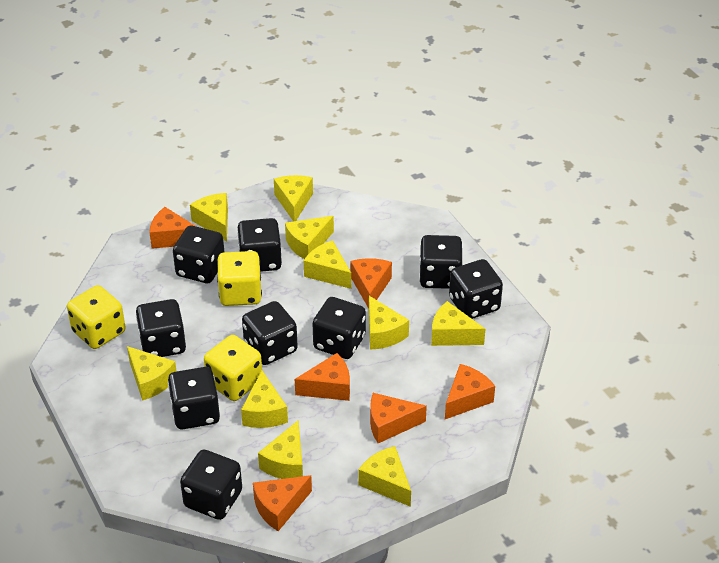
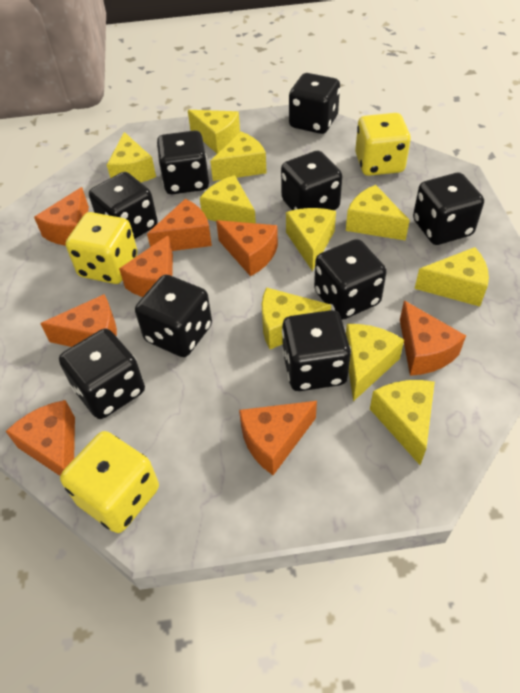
orange cheese: [149,207,197,249] [253,475,312,531] [295,353,350,401] [350,258,392,308] [370,393,427,443] [445,364,495,419] = 6 -> [6,400,75,476] [34,187,89,246] [40,294,117,347] [119,235,173,297] [147,199,212,251] [216,220,278,276] [239,401,317,475] [400,301,466,376] = 8

